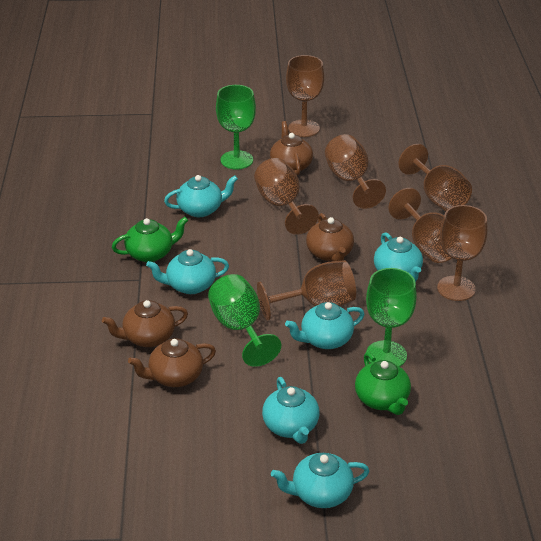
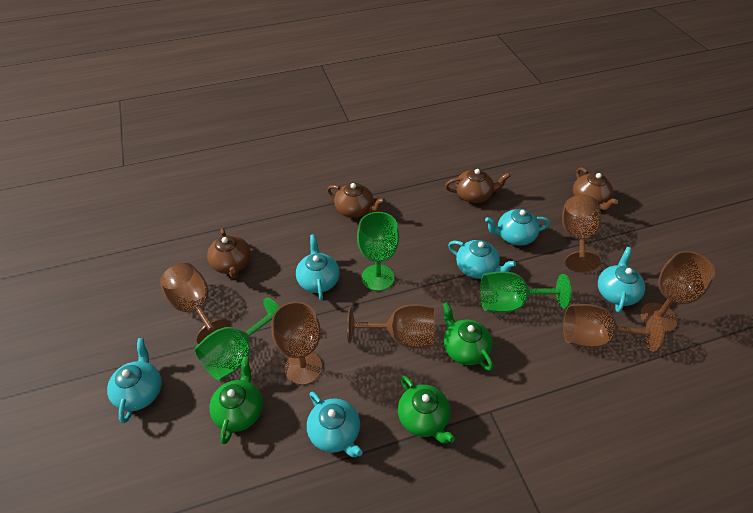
brown goblet: [254,158,319,235] [257,260,356,321] [286,55,324,137] [325,134,386,209] [389,188,452,263] [398,144,472,211] [437,205,488,301] = 7 -> [160,263,231,344] [272,302,322,385] [347,304,435,348] [562,195,601,273] [563,304,664,352] [640,251,715,332] = 6
green teapot: [112,217,188,262] [355,352,411,415] = 2 -> [209,356,263,444] [398,376,455,444] [443,302,493,371] = 3

